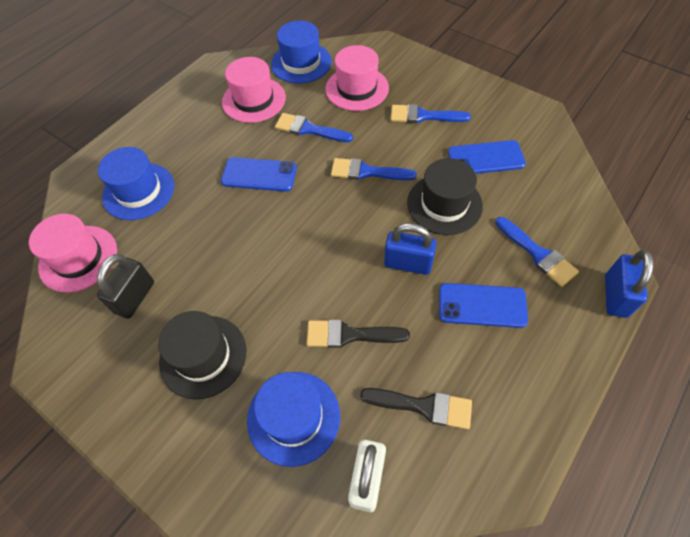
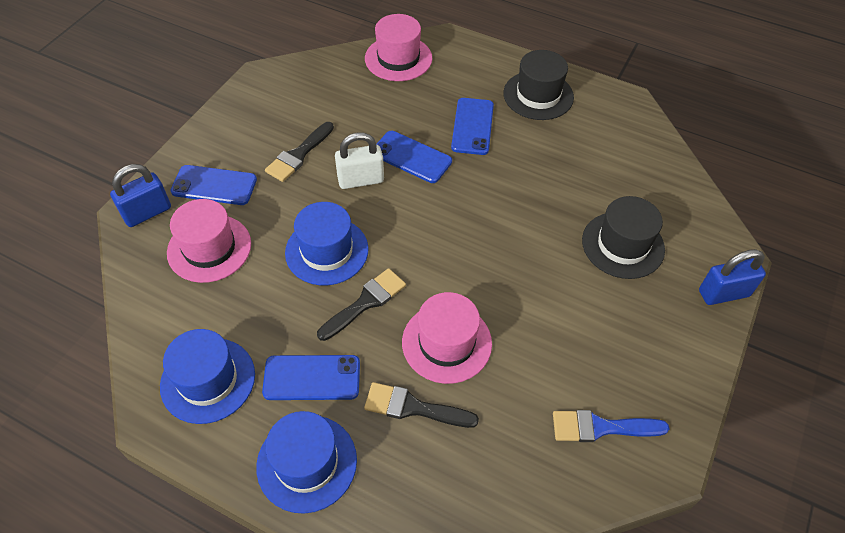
black brush: [307,319,410,348] [360,388,472,429] = 2 -> [265,122,334,182] [317,268,406,341] [364,382,479,428] = 3
black padlock: [97,254,154,319] = 1 -> none = 0
blue brush: [275,113,353,142] [331,158,417,180] [391,104,471,123] [495,217,579,287] = 4 -> [553,410,669,442] = 1
blue phone: [221,157,297,192] [439,283,528,328] [448,140,526,174] = 3 -> [170,165,257,205] [262,355,360,400] [376,131,452,183] [451,98,494,155] = 4

